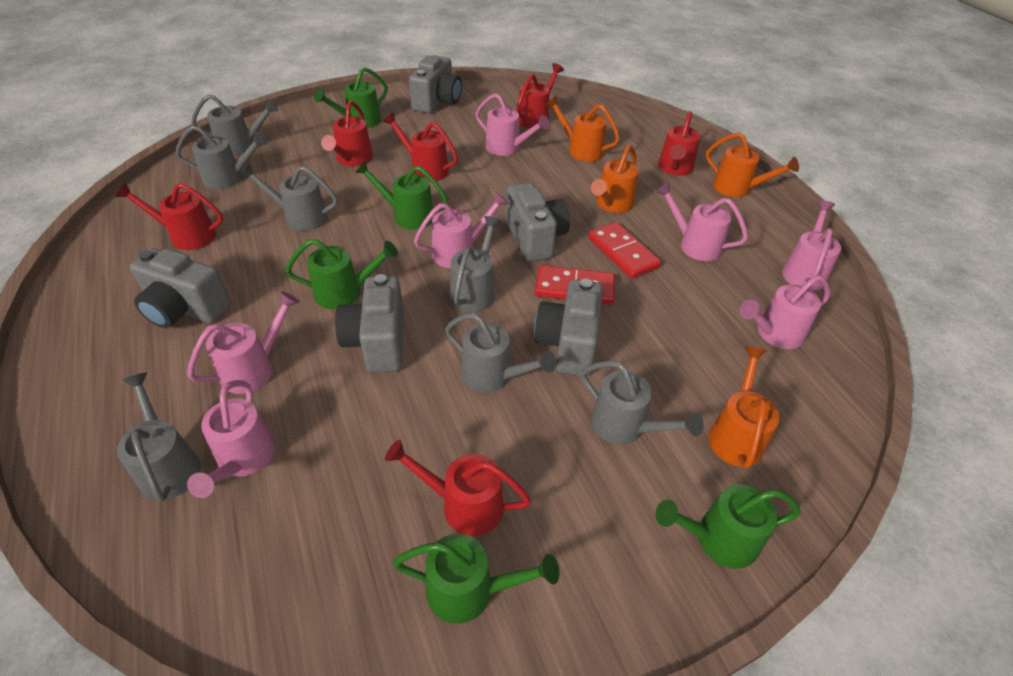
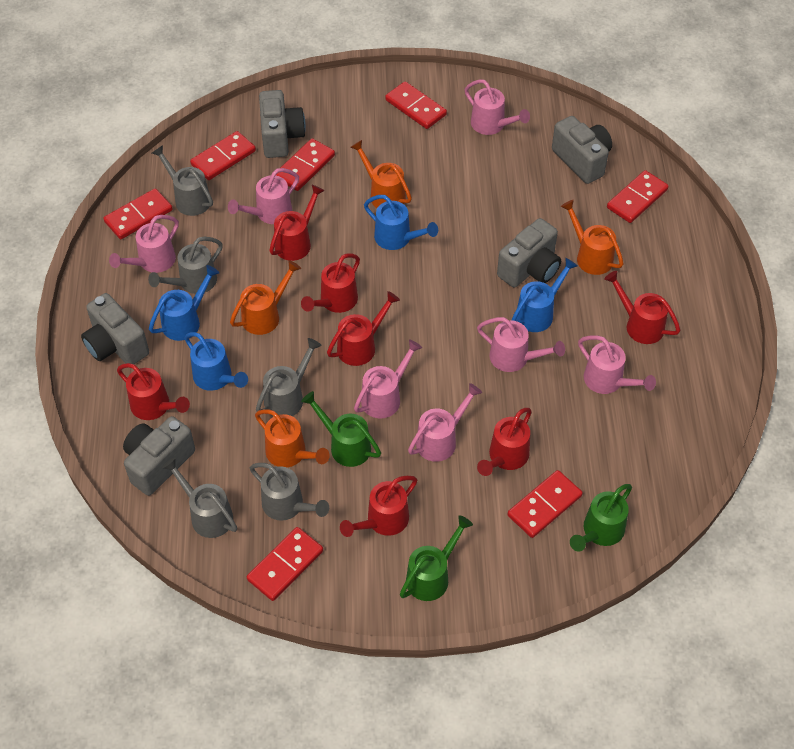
blue watering can: none = 0 -> [149,265,219,341] [185,332,248,391] [364,195,438,250] [512,258,578,332] = 4
green watering can: [285,239,398,309] [314,67,388,128] [355,160,448,230] [393,534,560,624] [655,485,801,569] = 5 -> [301,391,381,467] [400,515,473,601] [570,484,632,552] = 3
grey watering can: [117,372,201,502] [176,125,268,189] [191,95,278,155] [240,164,338,231] [445,313,556,392] [450,216,501,312] [581,360,704,445] = 7 -> [148,237,223,294] [152,145,213,216] [162,458,237,538] [250,463,329,521] [256,338,322,416] = 5
red domino: [535,265,615,305] [588,222,661,279] = 2 -> [103,188,173,239] [190,131,256,180] [247,527,323,601] [276,138,335,191] [385,81,447,129] [507,470,583,538] [607,170,669,223] = 7
red watering can: [116,183,223,250] [321,101,373,167] [383,112,458,182] [385,439,531,536] [516,63,564,128] [658,111,700,176] = 6 -> [117,363,190,420] [269,185,325,261] [301,253,360,313] [327,291,400,366] [340,476,417,537] [477,408,532,476] [604,271,680,344] = 7

